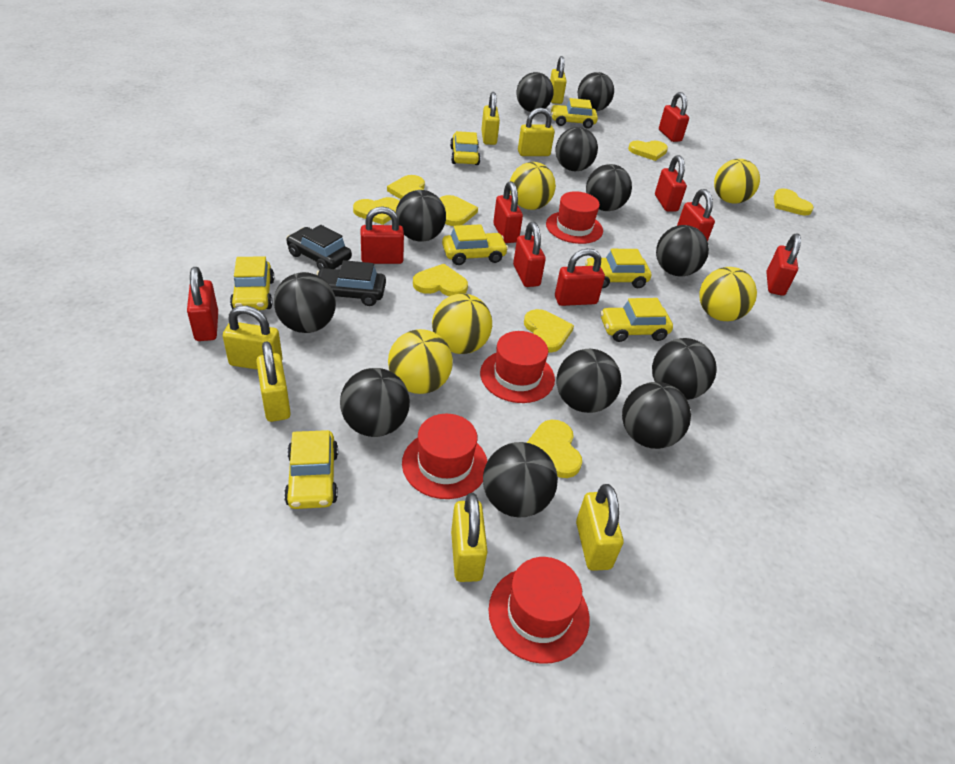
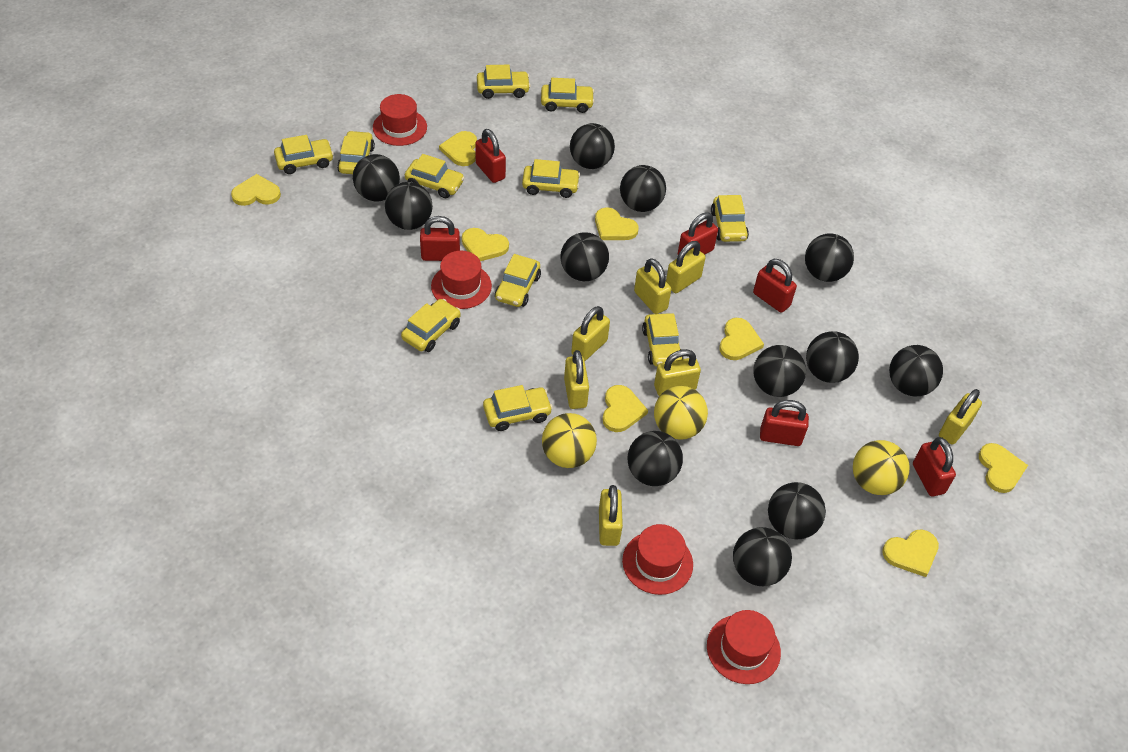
black car: [286,225,352,270] [317,260,386,306] = 2 -> none = 0
red padlock: [187,267,218,341] [361,206,404,264] [493,181,523,243] [513,222,546,287] [555,248,605,306] [655,155,687,211] [659,92,689,142] [677,189,715,242] [766,233,801,296] = 9 -> [420,216,460,261] [475,129,506,183] [678,212,718,255] [753,259,797,313] [760,400,809,446] [913,437,956,497] = 6
yellow ball: [388,329,453,394] [432,293,492,354] [510,162,556,210] [699,267,757,321] [714,159,760,204] = 5 -> [542,413,597,468] [654,386,708,440] [853,440,910,495] = 3
yellow car: [230,256,274,310] [284,430,338,509] [442,224,508,265] [450,131,481,165] [551,98,598,129] [585,249,651,288] [600,298,673,342] = 7 -> [274,135,334,174] [337,131,375,174] [401,299,461,352] [405,154,465,198] [477,65,531,99] [483,385,553,431] [495,254,541,307] [522,159,580,198] [541,78,594,113] [642,313,684,366] [711,195,749,242] = 11

